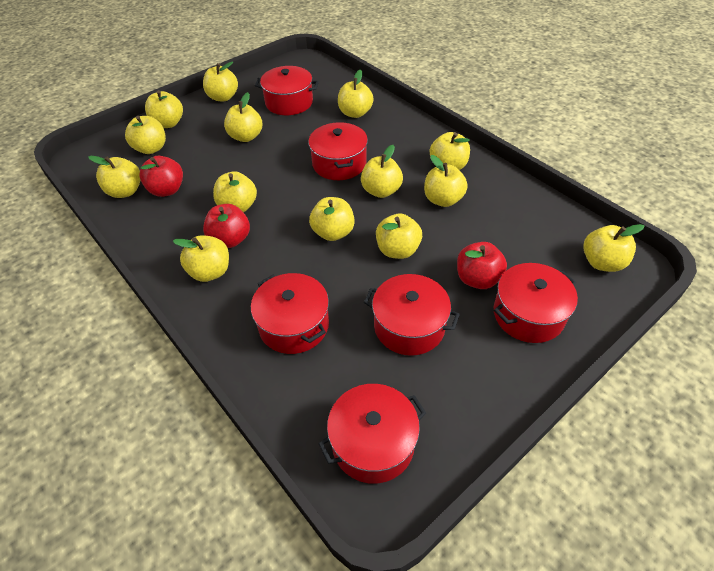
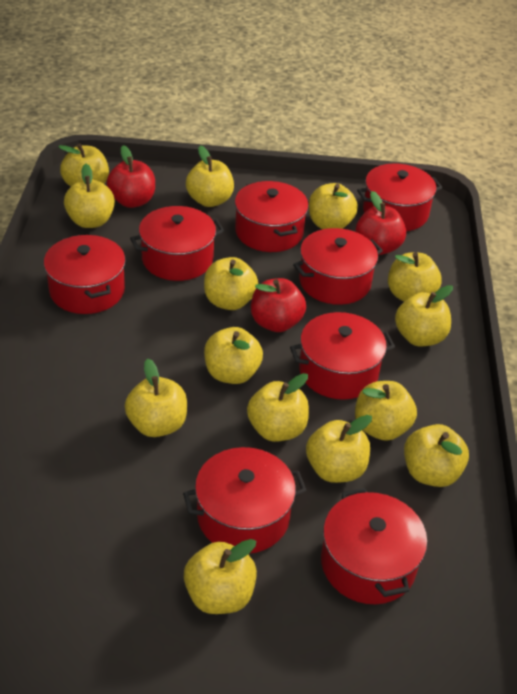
red pot: [251,273,329,354] [255,66,319,115] [308,122,368,180] [318,384,426,484] [364,274,460,356] [494,263,578,343] = 6 -> [44,235,125,314] [130,206,224,281] [183,447,306,554] [235,181,309,252] [290,312,395,400] [293,228,383,305] [321,488,427,604] [357,163,442,231] = 8

